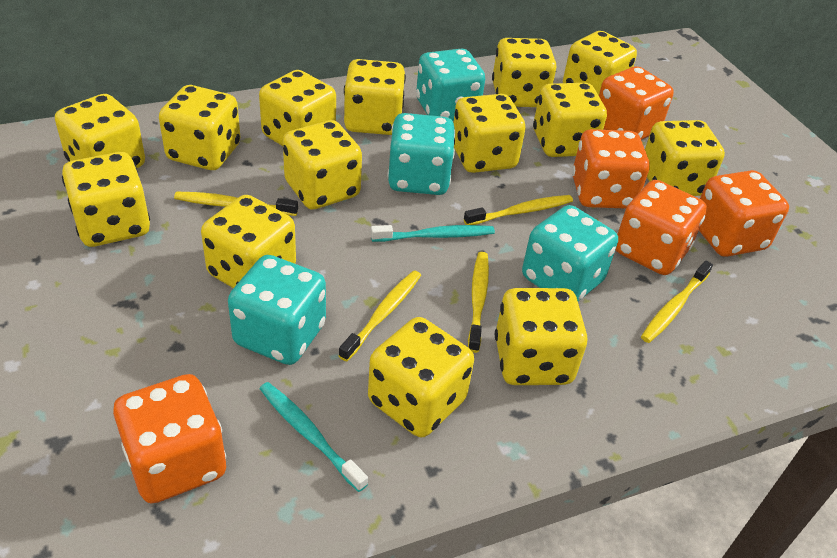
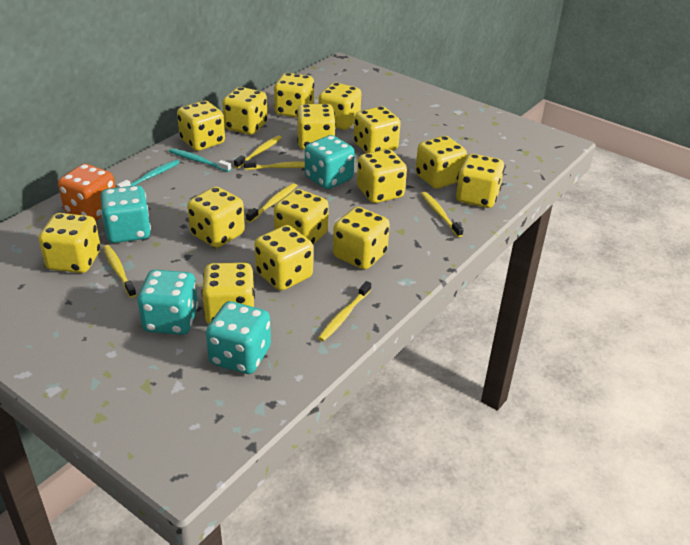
orange dice: [113,374,226,503] [572,129,650,209] [599,66,674,140] [616,180,707,275] [699,170,789,257] = 5 -> [58,164,116,221] = 1
yellow dice: [55,94,145,168] [62,152,150,247] [159,85,240,170] [201,195,296,288] [259,70,336,146] [283,120,362,209] [344,59,406,135] [368,317,474,438] [453,94,526,173] [492,38,556,107] [495,288,587,385] [533,83,607,157] [563,31,637,96] [645,120,725,196] = 14 -> [39,213,101,273] [177,100,225,151] [187,187,245,248] [202,263,255,324] [222,87,267,135] [254,225,313,291] [274,73,314,117] [274,189,329,245] [297,104,336,150] [319,83,361,130] [333,207,390,270] [354,106,401,153] [357,149,407,203] [415,136,467,189] [456,154,505,208] = 15
yellow toothbrush: [174,192,298,216] [339,270,421,361] [464,195,573,225] [468,252,489,353] [641,260,713,343] = 5 -> [103,245,136,298] [234,135,282,169] [244,160,305,170] [246,183,297,223] [318,281,371,342] [421,192,464,237] = 6

